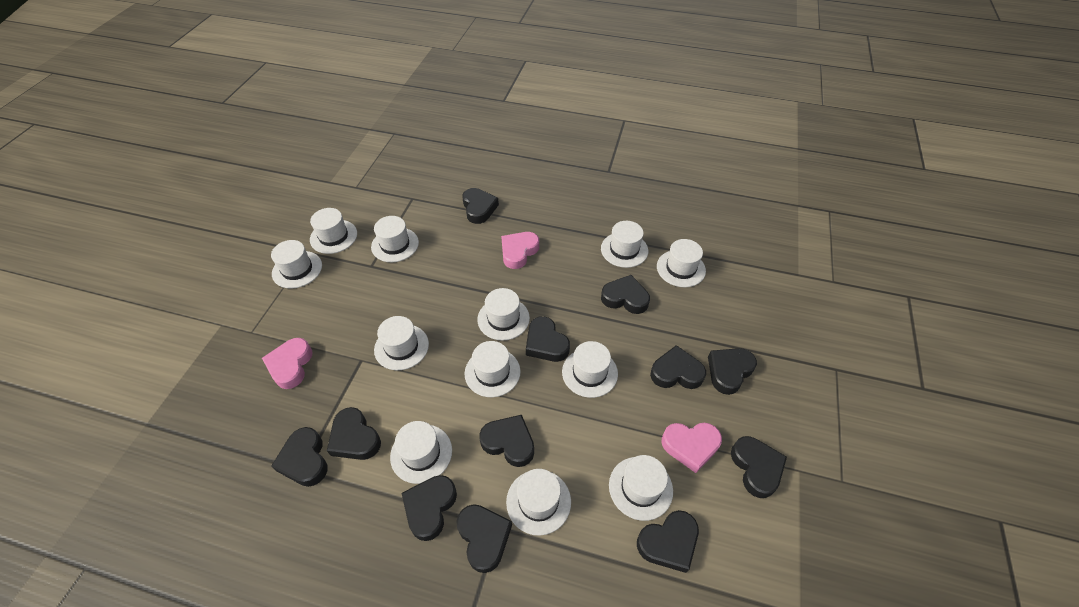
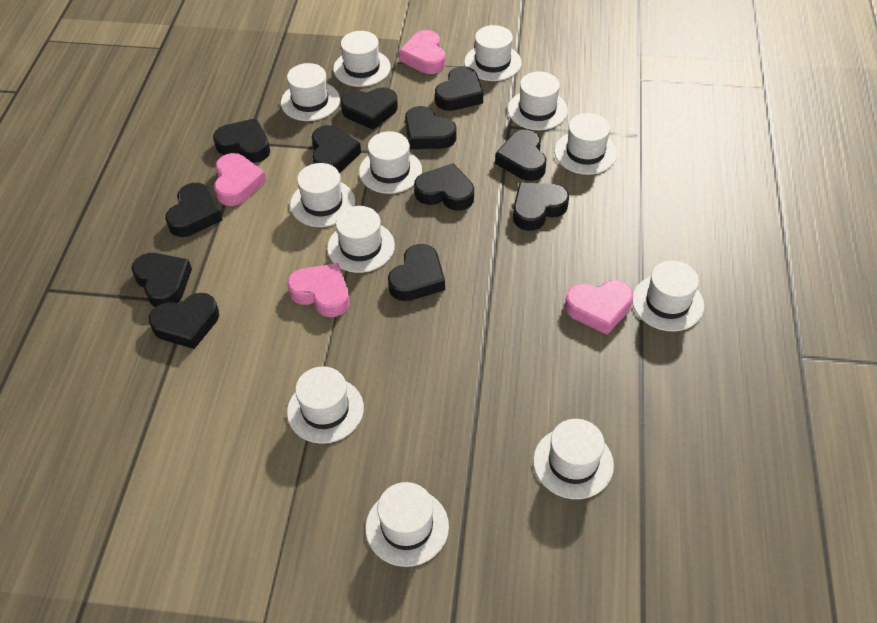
pink heart: [262,338,313,389] [501,232,539,269] [662,423,722,473] = 3 -> [214,153,267,206] [287,263,350,317] [399,30,445,74] [565,280,633,335] = 4

